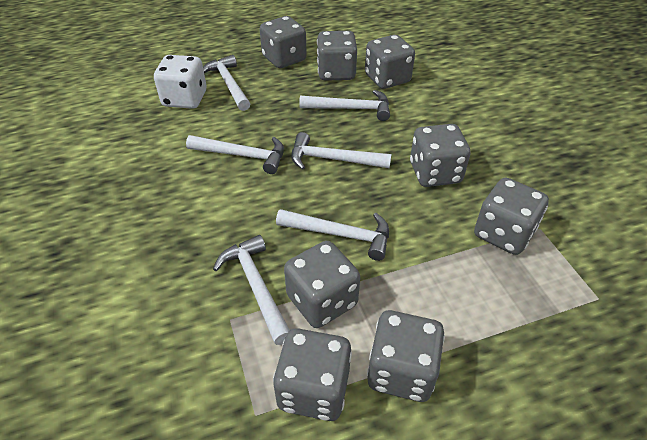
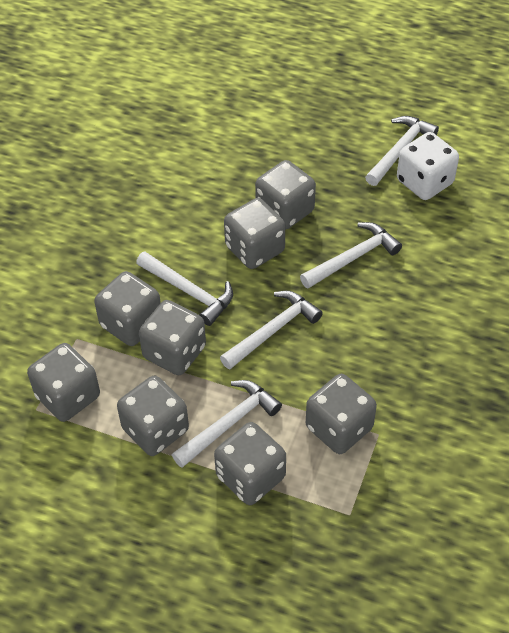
white hammer: [186,135,284,174] [203,55,250,111] [213,235,290,345] [276,209,389,261] [291,132,391,170] [299,90,390,121] = 6 -> [136,252,233,326] [172,380,282,468] [220,291,323,369] [300,222,402,289] [365,116,439,186] = 5

